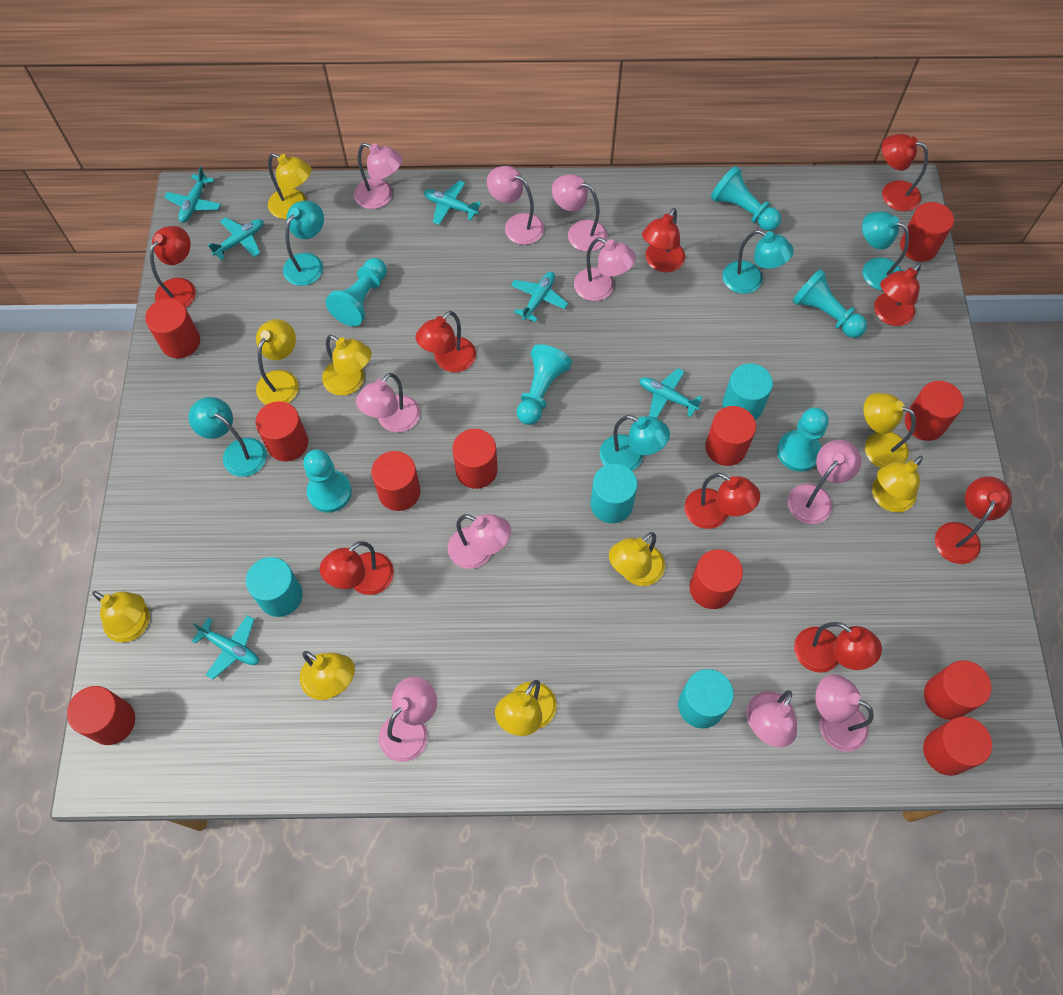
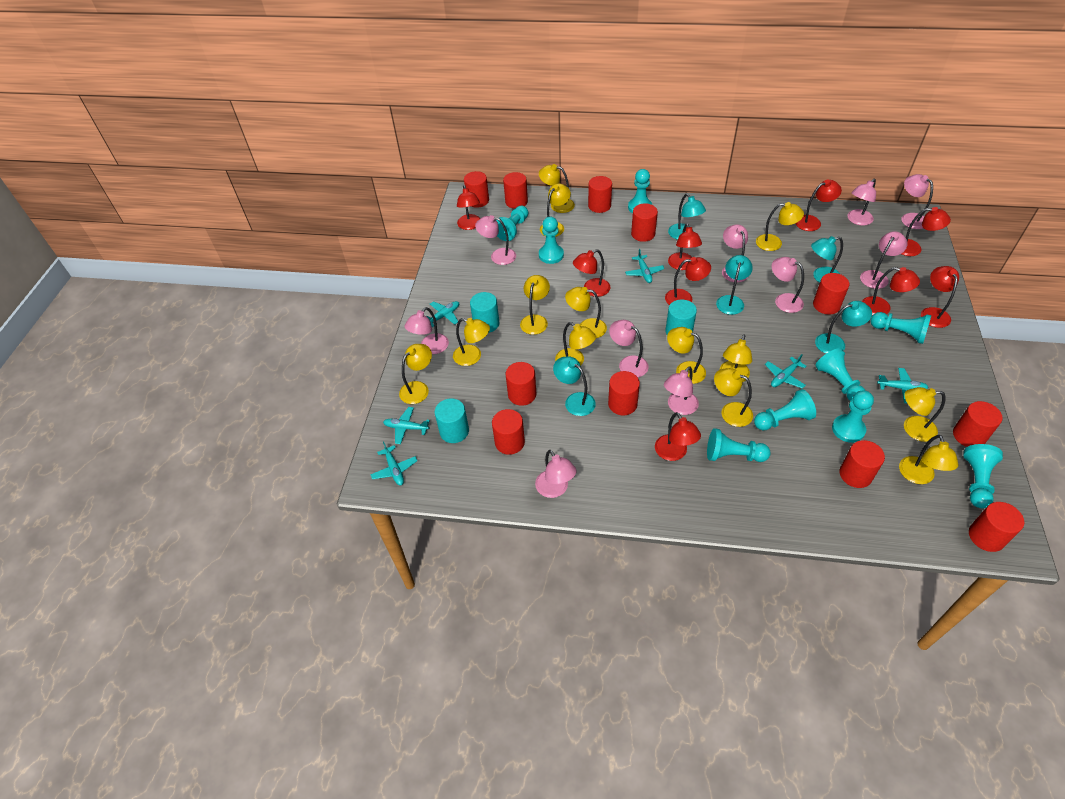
turquoise cylinder: [246,557,303,617] [590,463,638,523] [678,669,734,729] [722,363,773,420] = 4 -> [435,398,469,443] [470,292,499,333] [665,300,697,335] = 3
turquoise pawn: [303,449,352,513] [325,258,387,327] [517,344,572,425] [711,166,781,231] [777,407,829,472] [792,269,867,338] = 6 -> [496,206,528,241] [539,217,564,264] [628,169,652,213] [707,428,771,462] [754,389,816,431] [815,348,865,401] [832,390,874,443] [870,312,932,344] [963,444,1003,508] = 9
yellow lamp: [92,591,150,642] [256,319,299,405] [268,153,312,219] [300,651,355,700] [322,335,372,396] [495,680,557,736] [609,532,665,586] [863,393,916,468] [872,456,923,512] = 9 -> [399,344,432,404] [453,318,490,366] [520,275,550,335] [539,164,575,213] [540,183,571,237] [555,322,596,366] [565,287,607,338] [667,327,706,384] [714,368,753,427] [720,335,752,382] [756,202,804,251] [899,435,959,484] [904,387,945,442] = 13

